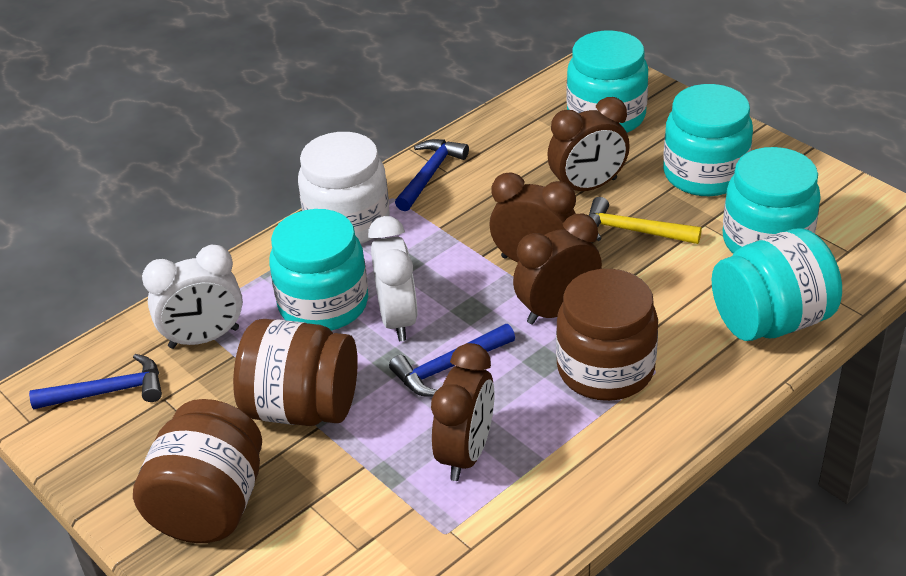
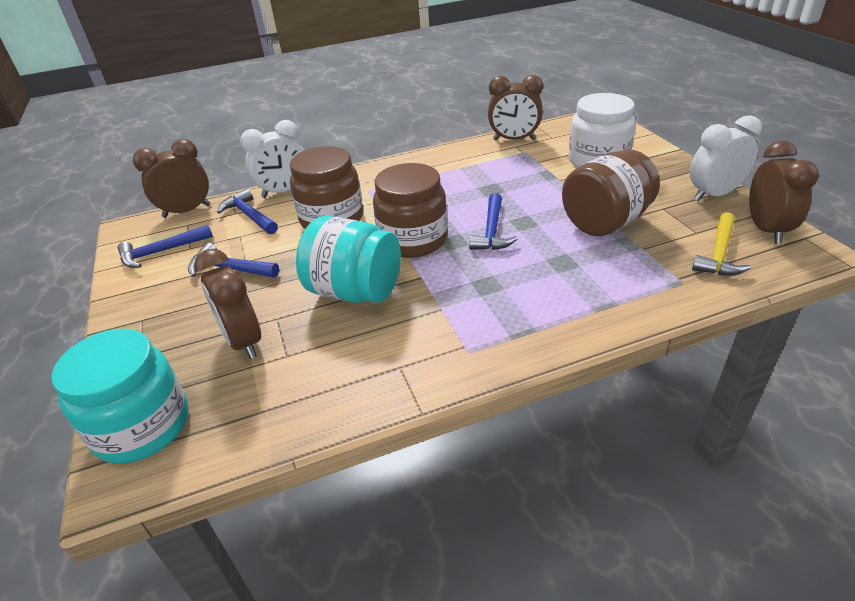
blue hammer: [29,354,162,409] [389,324,515,397] [395,139,469,211] = 3 -> [118,225,213,268] [188,243,279,278] [217,189,278,234] [469,193,517,250] = 4
turquoise jar: [269,209,368,331] [566,31,648,133] [663,84,753,196] [712,228,842,341] [723,147,821,254] = 5 -> [52,329,189,464] [296,216,401,303] = 2

